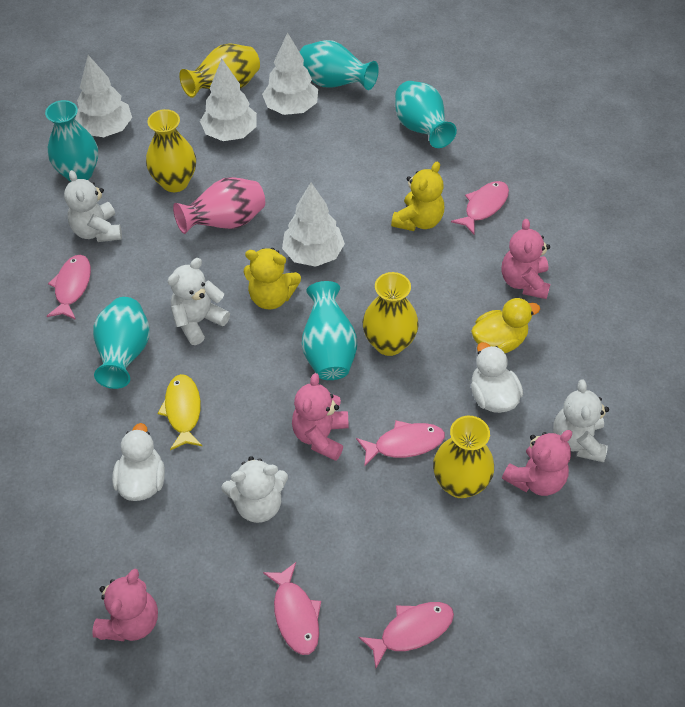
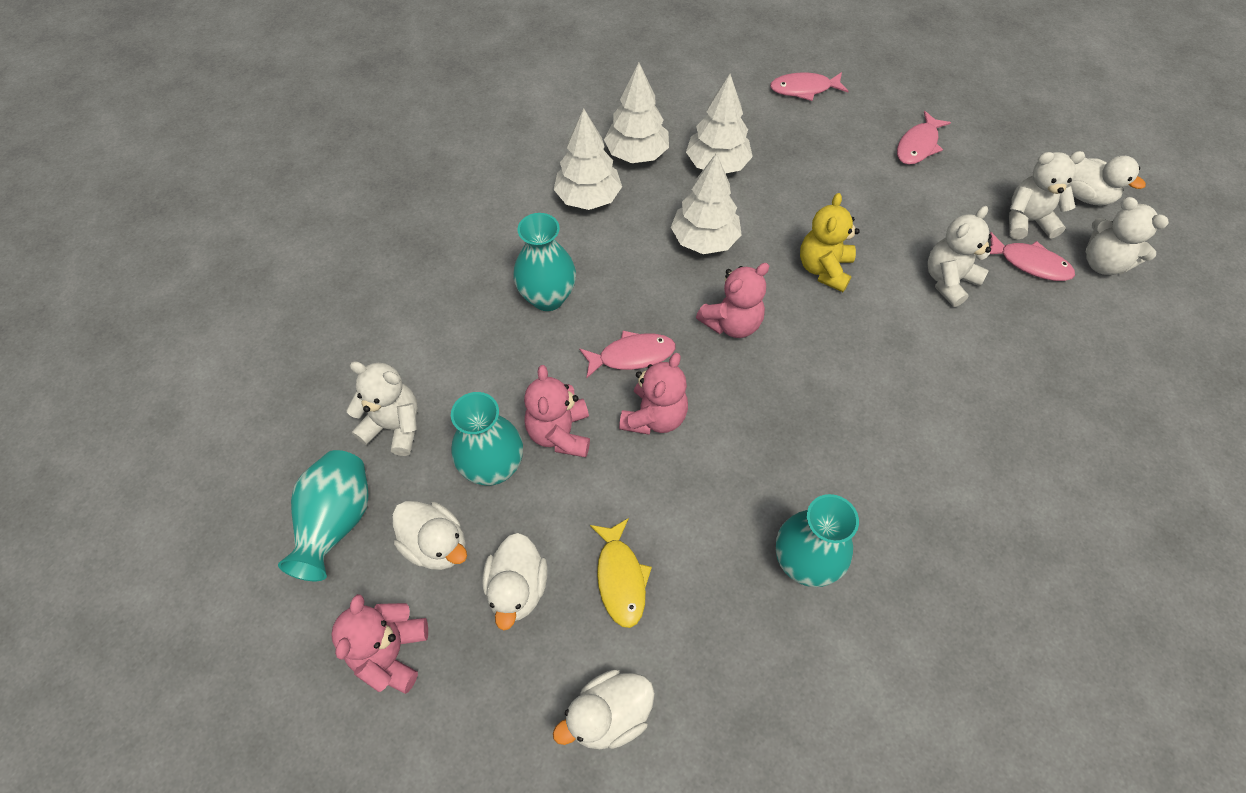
pink fish: [47,255,91,320] [263,562,321,655] [356,421,445,466] [359,602,454,668] [451,181,509,234] = 5 -> [579,331,676,378] [770,72,848,101] [897,111,951,165] [990,232,1075,281] = 4
pink vase: [173,177,265,234] = 1 -> none = 0
turquoise vase: [45,100,98,182] [93,297,150,389] [300,40,379,90] [302,281,357,380] [395,81,457,148] = 5 -> [278,450,369,581] [451,392,523,486] [513,213,576,311] [776,494,859,587] = 4
white duck: [112,423,165,501] [471,342,523,413] = 2 -> [392,501,467,570] [482,532,547,631] [553,669,655,749] [1069,156,1146,206] = 4
yellow duck: [471,298,540,353] = 1 -> none = 0
yellow teddy bear: [244,248,301,309] [391,162,444,231] = 2 -> [800,193,860,292] = 1
yellow vase: [146,109,196,192] [179,43,260,98] [363,272,419,356] [433,416,494,498] = 4 -> none = 0

